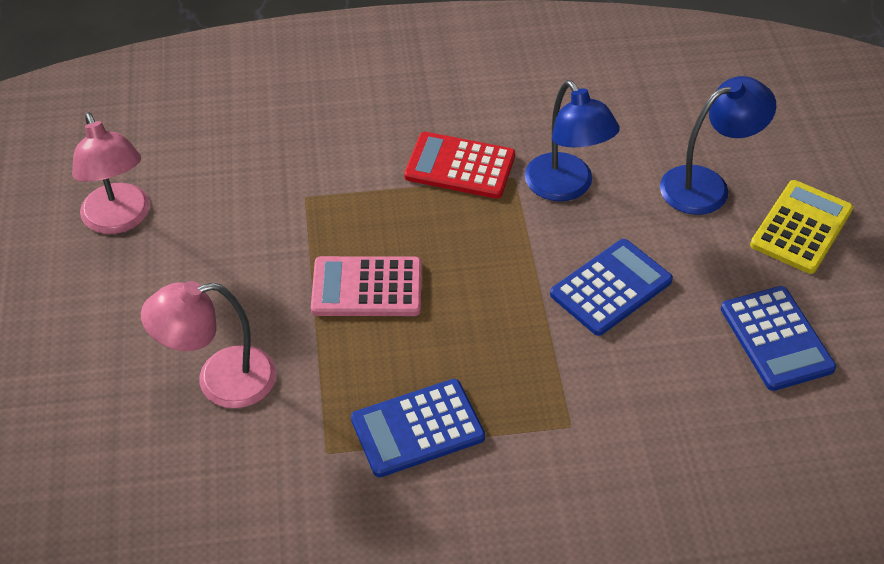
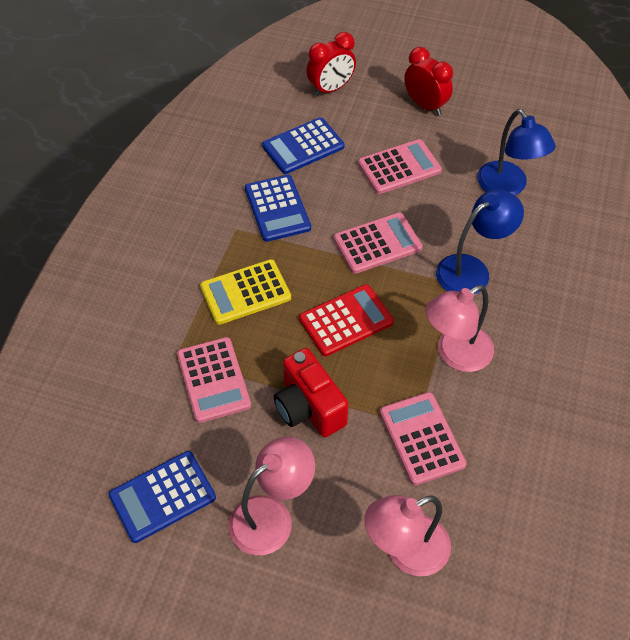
pink calculator: [311,256,422,316] = 1 -> [177,337,251,423] [334,212,423,274] [358,139,442,194] [380,392,467,485] = 4
pink lamp: [72,112,150,234] [141,281,276,408] = 2 -> [229,436,315,555] [364,495,451,576] [425,285,494,372] = 3
red camera: none = 0 -> [274,348,349,437] = 1
red clock: none = 0 -> [307,32,356,97] [404,47,453,116] = 2

